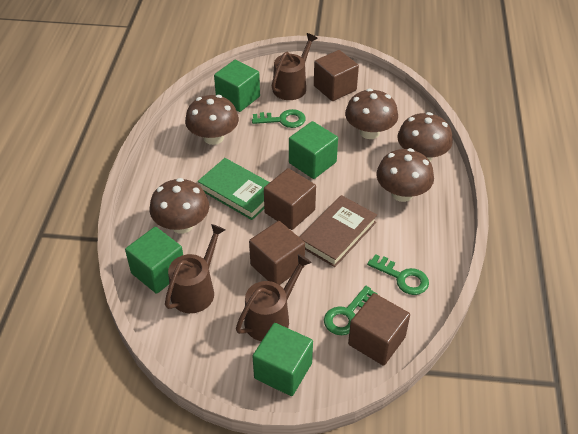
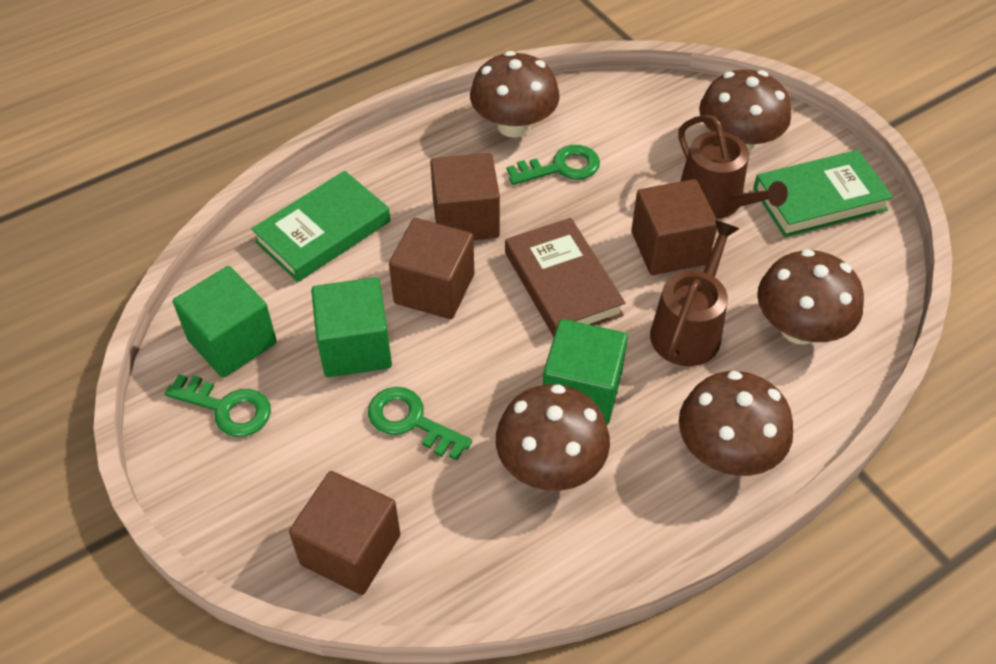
brown watering can: [165,224,226,313] [236,254,312,341] [272,33,318,100] = 3 -> [650,220,739,366] [678,115,788,219] = 2
green book: [198,158,270,220] = 1 -> [251,171,390,282] [753,150,893,237] = 2
green cube: [125,227,183,294] [214,60,260,112] [253,323,313,396] [289,121,338,179] = 4 -> [173,266,277,378] [311,277,392,377] [543,319,628,425] = 3

